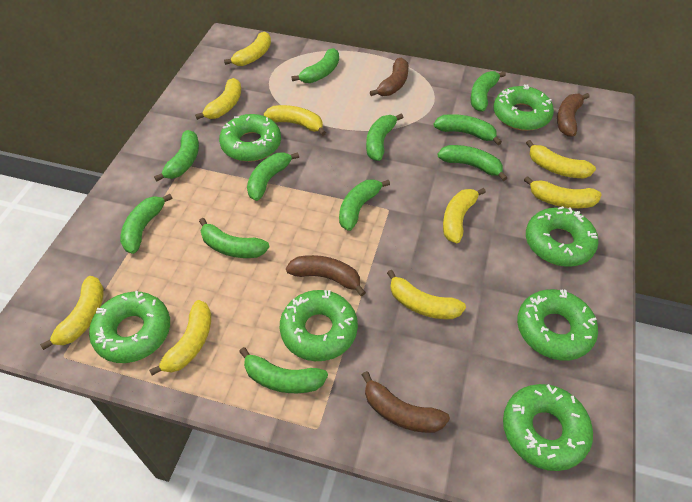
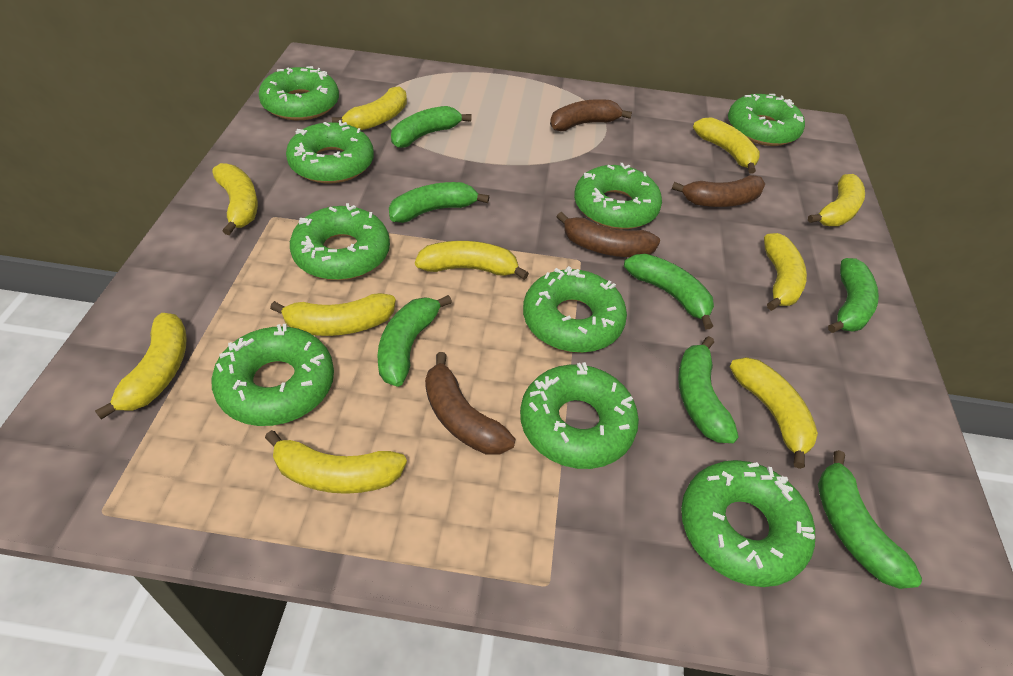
green banana: [120,194,173,254] [154,130,199,181] [199,218,269,258] [239,347,328,393] [247,152,299,201] [291,48,339,83] [339,179,390,231] [366,114,403,161] [434,114,502,145] [438,145,507,181] [471,71,506,112] = 11 -> [377,295,452,387] [389,182,489,223] [391,106,471,148] [624,254,714,329] [678,336,739,443] [818,450,922,589] [828,258,879,333] = 7
green donut: [89,291,170,363] [219,114,281,162] [280,290,358,361] [493,85,554,131] [503,384,593,471] [517,289,598,361] [526,206,598,267] = 7 -> [211,324,334,426] [258,66,339,120] [286,120,374,184] [290,203,390,280] [520,362,639,469] [523,266,627,353] [574,163,662,229] [681,460,815,587] [728,94,805,146] = 9
yellow banana: [40,276,104,350] [149,300,211,376] [195,78,241,120] [224,32,271,66] [264,105,326,136] [387,270,466,319] [443,188,486,243] [524,176,602,208] [526,140,596,178] = 9 -> [95,313,187,420] [212,163,258,235] [265,430,407,494] [270,293,396,336] [332,86,407,130] [415,241,529,280] [693,117,760,174] [730,357,818,469] [764,233,807,311] [808,174,865,226] = 10

